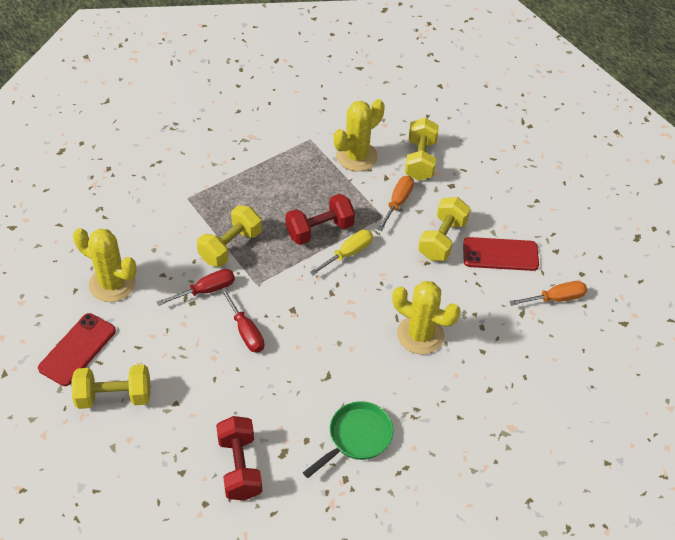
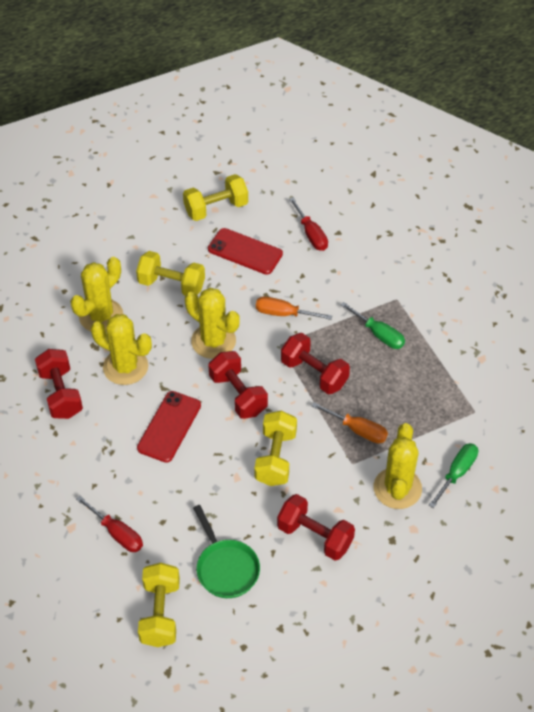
green screwdriver: none = 0 -> [341,302,405,349] [429,443,478,508] = 2
red dumbbell: [216,416,262,500] [286,194,355,245] = 2 -> [35,349,83,419] [208,351,268,419] [277,494,355,560] [281,333,350,394] = 4
yellow cactus: [73,228,136,302] [334,99,385,171] [392,281,461,354] = 3 -> [70,257,123,332] [91,314,152,385] [185,288,240,359] [373,423,422,509] = 4
yellow screwdriver: [309,230,373,275] = 1 -> none = 0

